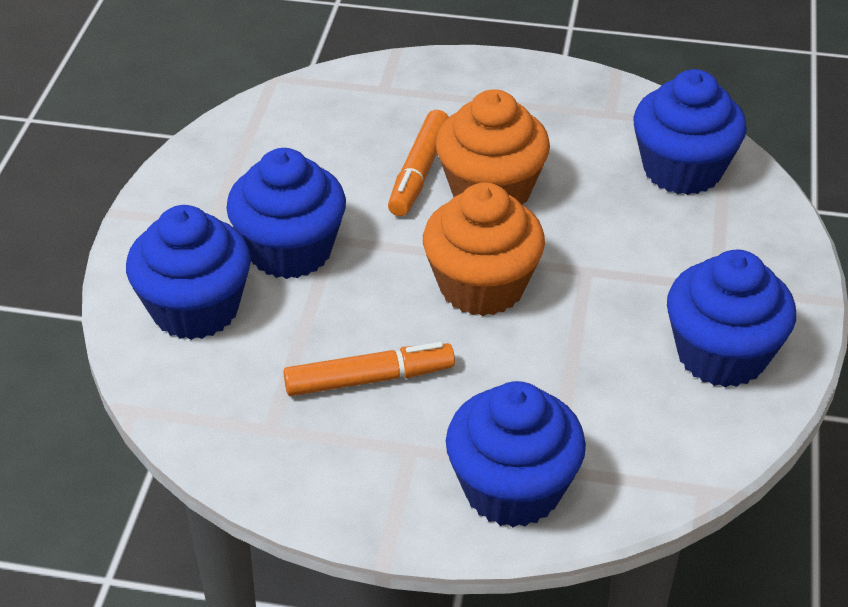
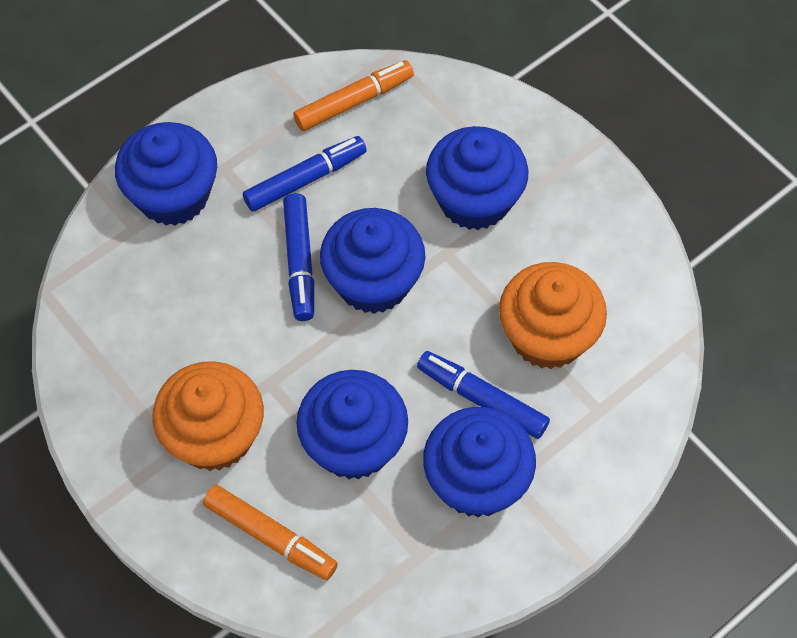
blue marker: none = 0 -> [243,136,367,212] [283,193,314,321] [417,351,550,439] = 3

